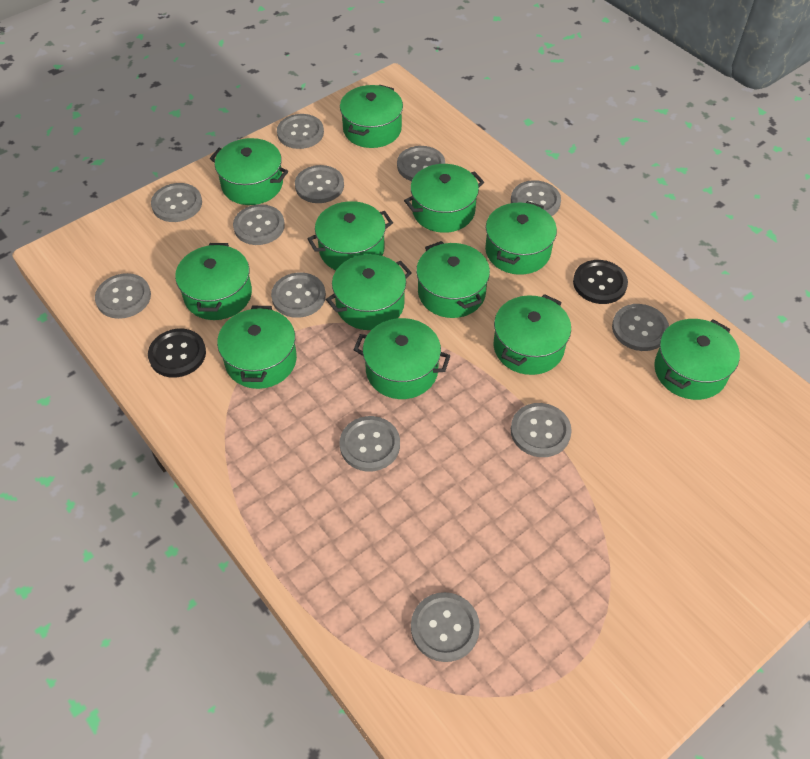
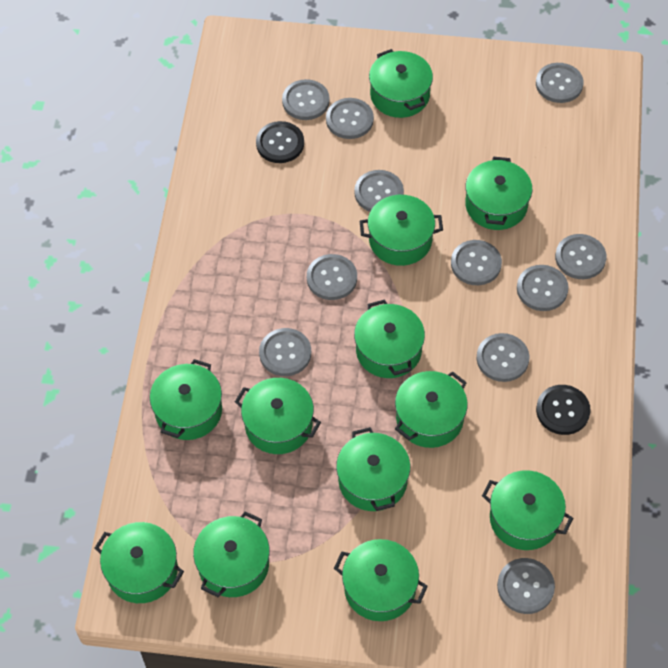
grey button: [95,273,151,319] [151,183,202,222] [233,204,285,245] [271,273,326,318] [277,114,324,149] [295,165,344,203] [340,416,400,472] [397,146,445,181] [411,592,480,662] [511,180,561,216] [511,403,572,457] [612,304,669,351] = 12 -> [259,328,311,376] [282,79,330,120] [307,254,357,300] [326,98,374,139] [354,170,404,212] [451,240,502,285] [477,333,529,382] [497,558,555,614] [517,265,568,311] [536,63,583,103] [555,234,607,279] = 11

